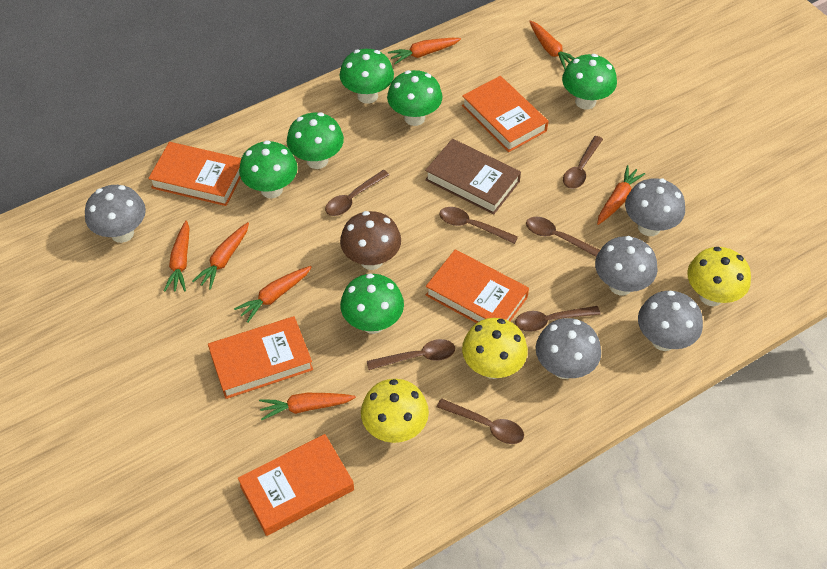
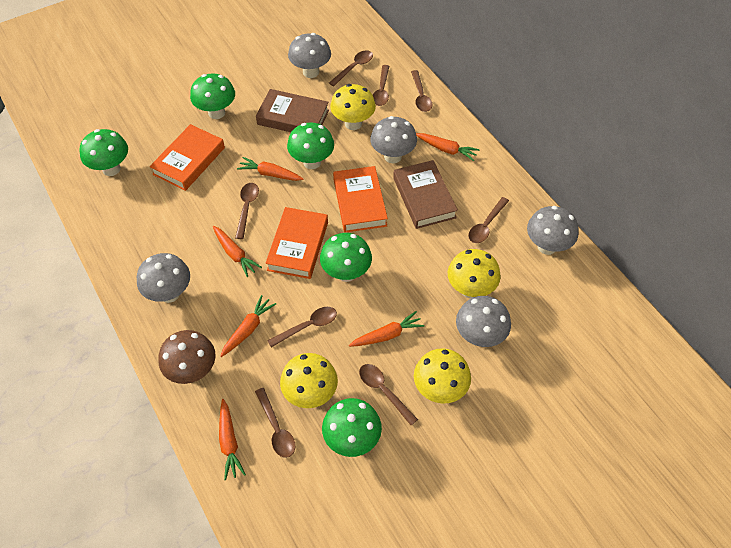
brown book: [425,139,521,215] = 1 -> [256,89,329,132] [393,160,458,229] = 2
brown spoon: [325,170,389,216] [367,339,455,370] [437,398,524,444] [439,207,518,244] [515,306,600,332] [526,217,600,257] [563,136,603,189] = 7 -> [235,183,259,239] [255,388,295,458] [267,307,337,348] [329,50,373,86] [359,364,418,425] [373,65,389,106] [411,70,432,112] [468,197,509,243] = 8
green mushroom: [239,140,298,199] [287,112,344,169] [340,49,394,104] [340,274,404,334] [387,70,442,126] [562,54,617,109] = 6 -> [79,129,128,176] [190,74,235,119] [287,122,334,169] [320,233,372,282] [322,398,382,457] = 5
orange book: [148,142,241,206] [208,316,313,399] [238,434,354,536] [426,249,529,323] [462,76,548,152] = 5 -> [150,124,225,191] [265,207,328,279] [333,166,388,233] = 3
orange carrot: [164,220,190,292] [192,222,249,290] [234,266,312,323] [259,393,356,420] [388,38,461,65] [529,21,574,70] [597,165,646,225] = 7 -> [213,226,262,277] [219,399,246,480] [220,295,276,357] [237,157,304,181] [349,311,424,347] [416,133,480,161] = 6
yellow mushroom: [361,379,429,443] [462,318,528,379] [687,247,751,306] = 3 -> [280,353,338,408] [330,84,376,130] [414,348,471,404] [448,249,501,298] = 4

